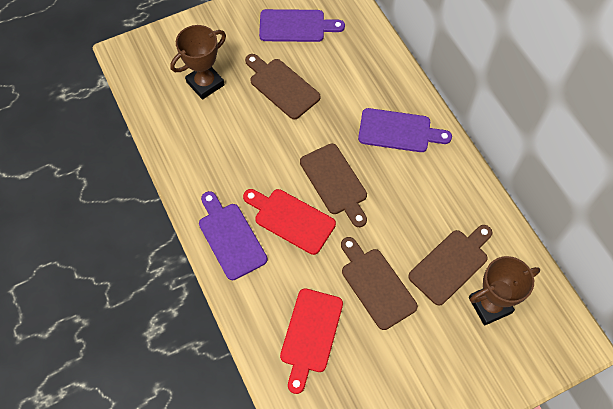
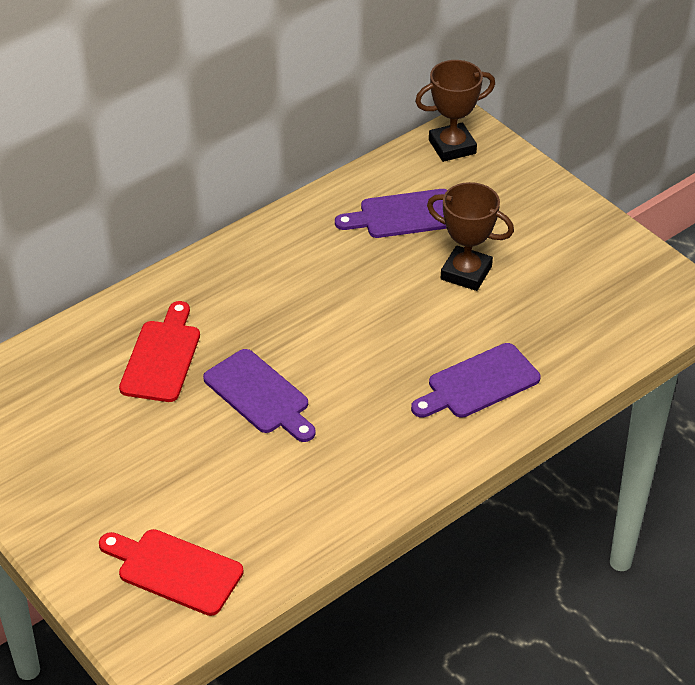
brown cutting board: [245,54,321,119] [300,144,367,227] [341,237,418,330] [408,225,492,305] = 4 -> none = 0

